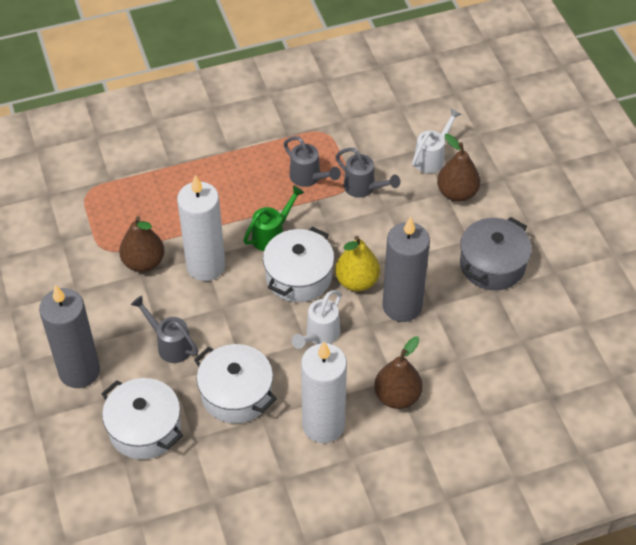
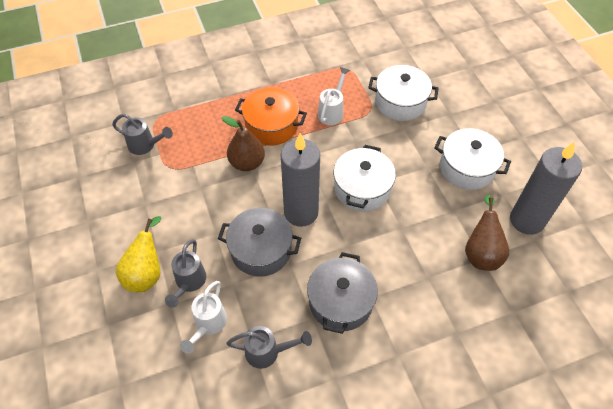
brown pear: [119,216,165,272] [374,336,423,409] [437,134,480,202] = 3 -> [222,116,265,171] [465,195,509,271] = 2
green watering can: [244,185,305,251] = 1 -> none = 0
grey pot: [460,217,532,290] = 1 -> [218,208,301,277] [307,252,378,334] = 2
orange pot: none = 0 -> [235,87,307,145] = 1
white candle: [177,175,225,281] [301,342,347,443] = 2 -> none = 0

